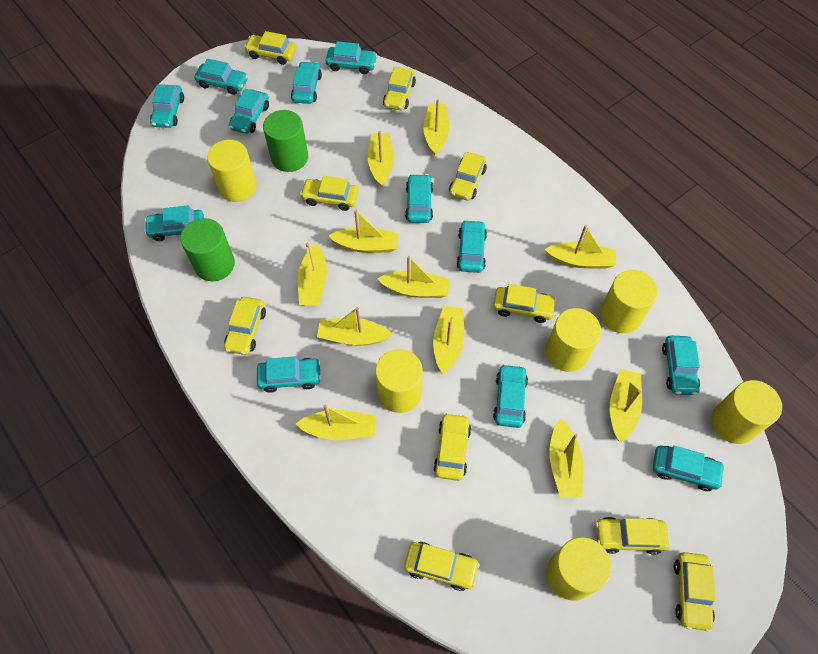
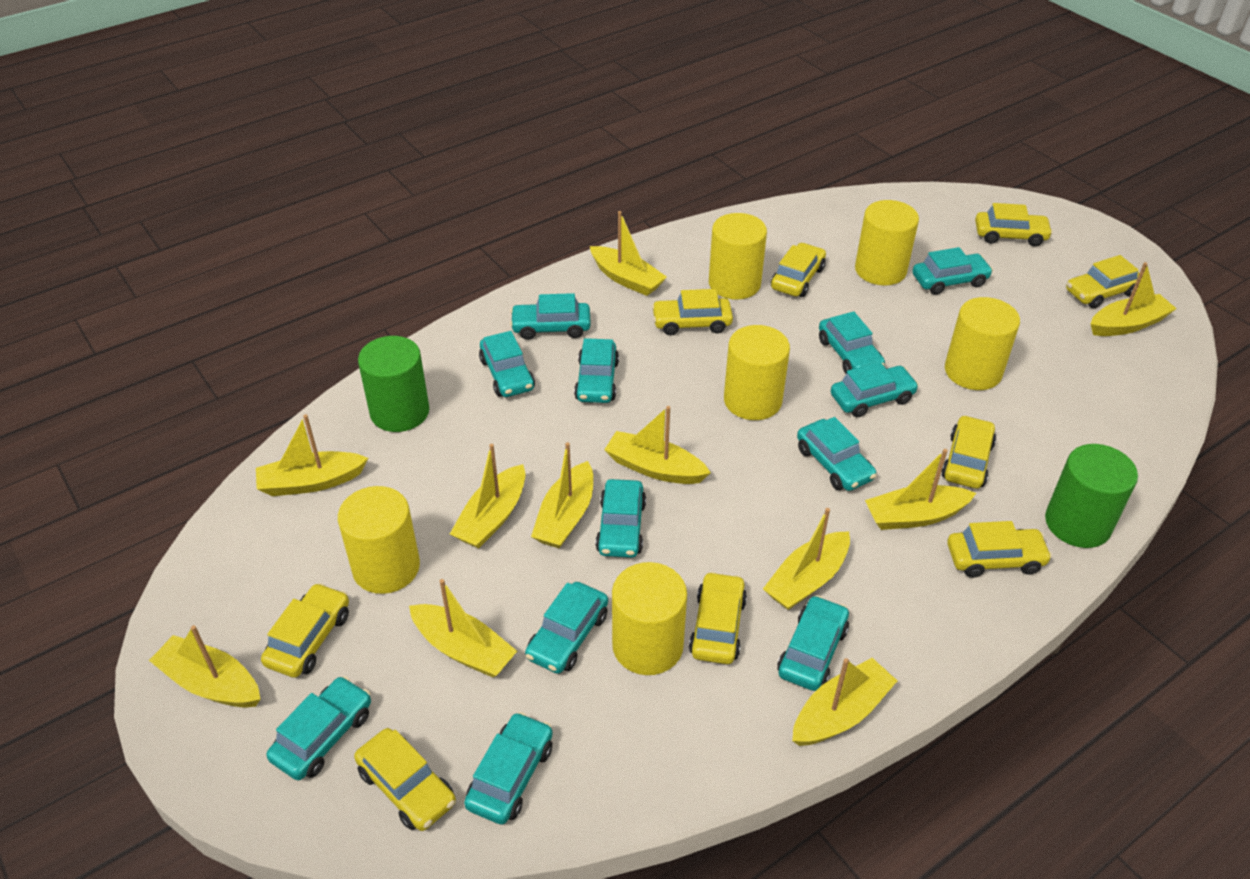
yellow car: [224,297,266,355] [244,31,296,65] [300,176,359,211] [383,67,416,110] [404,542,480,591] [433,413,471,481] [449,152,487,201] [493,284,556,323] [596,517,669,555] [674,552,716,632] = 10 -> [261,583,349,678] [354,728,456,831] [652,289,733,335] [689,572,747,664] [771,243,826,297] [941,415,996,489] [947,521,1052,578] [975,203,1053,246] [1066,255,1139,308] = 9

